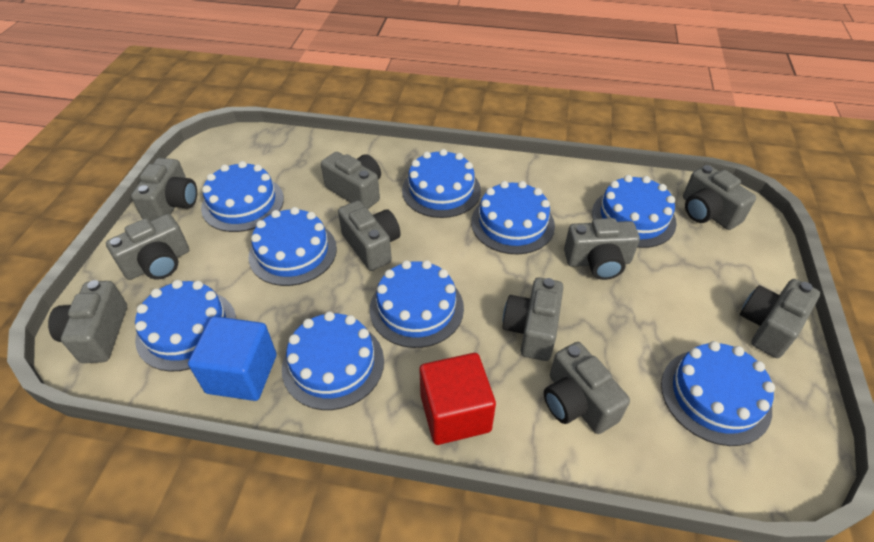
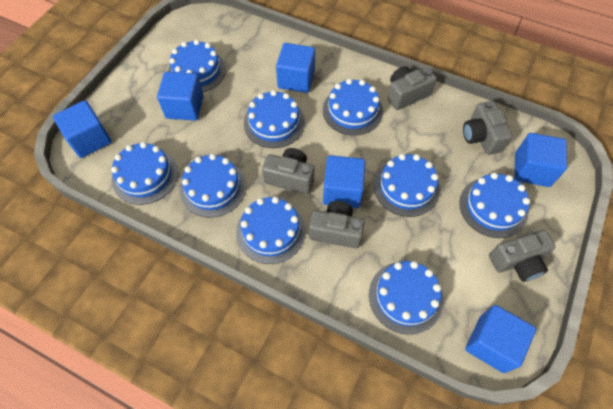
blue cube: [188,316,276,401] = 1 -> [53,100,112,158] [157,72,204,121] [276,43,315,93] [323,155,365,208] [465,305,536,373] [514,133,567,187] = 6
grey camera: [48,280,127,363] [106,214,189,280] [131,158,197,221] [321,152,381,209] [338,201,401,271] [502,278,563,361] [544,342,630,434] [564,218,640,280] [683,165,756,230] [740,279,820,358] = 10 -> [262,148,314,194] [309,201,365,248] [388,66,437,110] [463,101,512,155] [489,230,556,282] = 5
red cube: [419,353,496,445] = 1 -> none = 0

